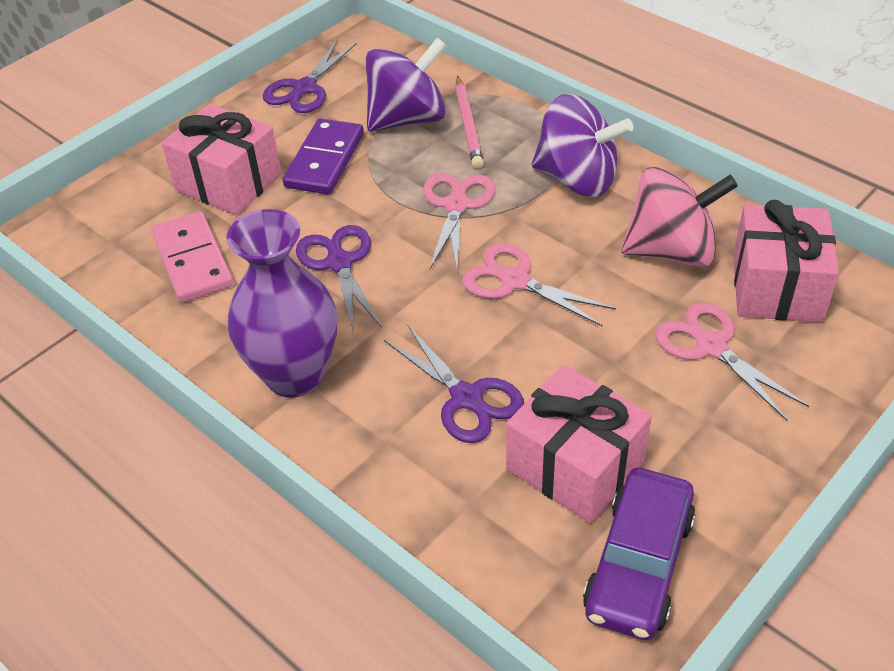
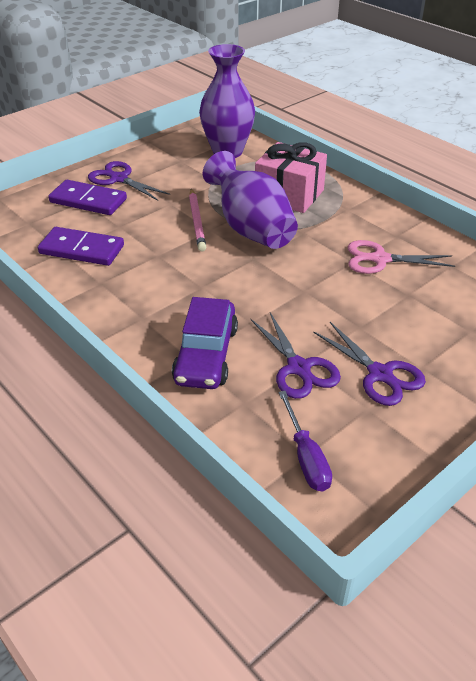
pink domino: [151,212,233,303] = 1 -> none = 0
pink gift: [162,104,282,216] [506,365,652,524] [733,200,839,322] = 3 -> [255,142,327,213] = 1
pink scissors: [423,173,495,272] [462,243,616,327] [655,302,809,421] = 3 -> [348,240,455,274] = 1
pink spinning top: [621,167,738,267] = 1 -> none = 0
purple domino: [283,118,364,194] = 1 -> [38,227,124,266] [48,180,127,215] = 2
purple screwdriver: none = 0 -> [278,391,332,491] = 1
purple spinning top: [365,37,447,132] [532,94,633,197] = 2 -> none = 0
purple vase: [226,209,337,398] = 1 -> [199,44,255,158] [203,151,298,249] = 2

